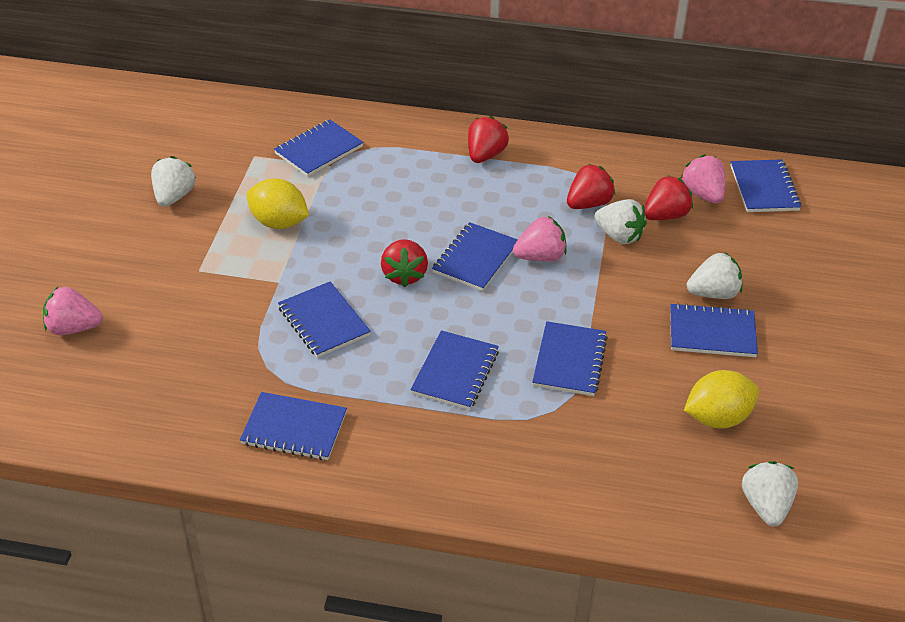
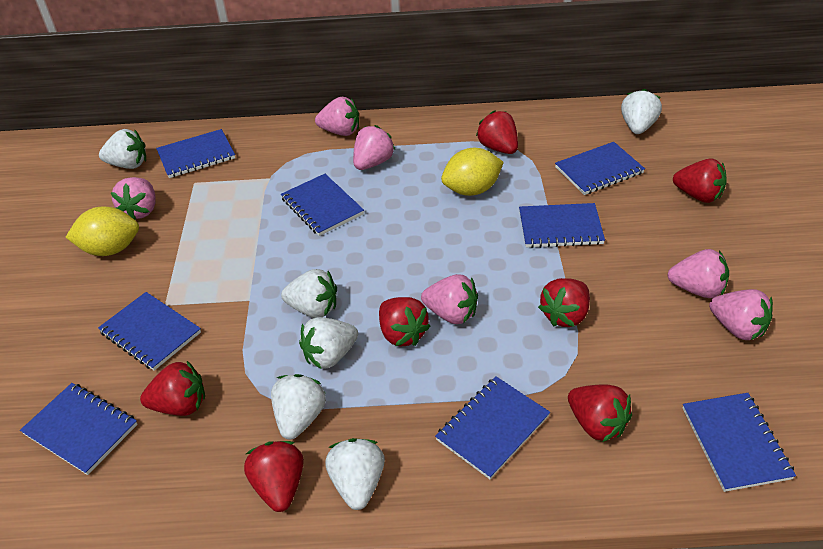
pink strawberry: [43,287,103,335] [513,216,567,262] [681,155,725,204] = 3 -> [110,177,156,220] [315,97,359,136] [353,125,395,170] [421,274,478,324] [667,249,729,298] [709,289,773,340] = 6
red strawberry: [381,239,428,287] [468,116,509,163] [567,164,615,209] [644,175,693,220] = 4 -> [140,361,205,416] [244,441,304,512] [379,297,431,347] [476,110,518,154] [538,278,590,327] [568,385,632,442] [673,159,727,203] = 7
white strawberry: [151,156,196,207] [595,199,647,244] [687,253,742,299] [742,461,798,527] = 4 -> [99,129,146,169] [271,374,326,440] [281,269,337,318] [299,317,358,369] [325,438,385,510] [621,89,662,134] = 6

